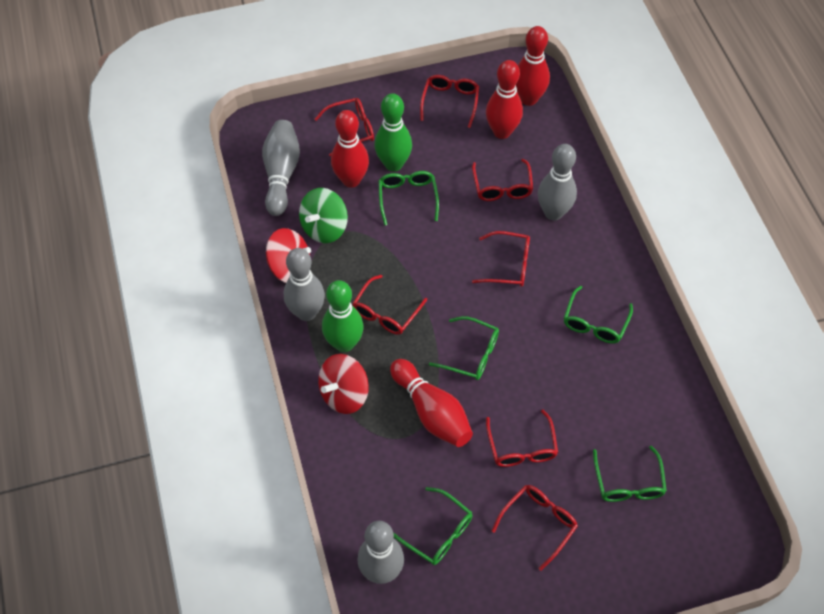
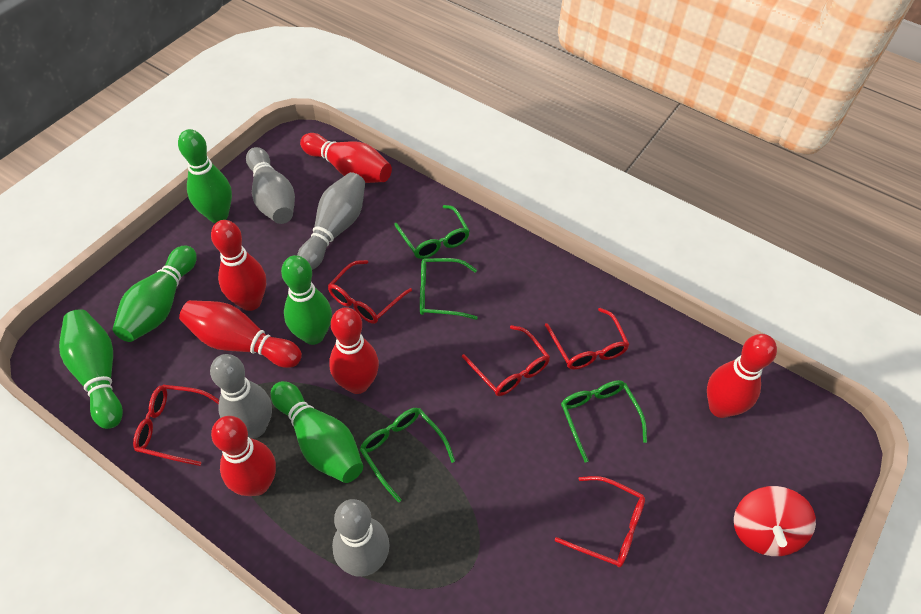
green bowling pin: [322,280,364,352] [374,93,412,172] = 2 -> [59,309,123,429] [113,245,197,342] [178,129,232,223] [271,381,363,483] [281,255,332,345] = 5
green glasses: [378,171,439,226] [393,487,473,565] [429,316,499,380] [564,286,633,344] [593,446,667,502] = 5 -> [360,408,455,502] [394,205,470,259] [420,258,477,320] [561,380,647,463] = 4
green spinning top: [299,188,348,243] = 1 -> none = 0
red bowling pin: [331,110,369,188] [390,359,473,447] [486,60,523,139] [516,26,550,106] = 4 -> [179,300,302,368] [211,220,266,311] [211,416,276,496] [300,133,392,183] [329,307,379,394] [707,334,777,418] = 6
red glasses: [315,98,374,157] [352,275,427,335] [420,75,479,128] [472,159,533,201] [472,231,530,287] [486,410,558,467] [492,485,578,571] = 7 -> [133,385,219,466] [328,260,412,324] [462,325,550,396] [545,308,630,370] [555,476,645,567] = 5
red spinning top: [266,228,311,283] [318,354,369,414] = 2 -> [734,486,816,556] = 1

